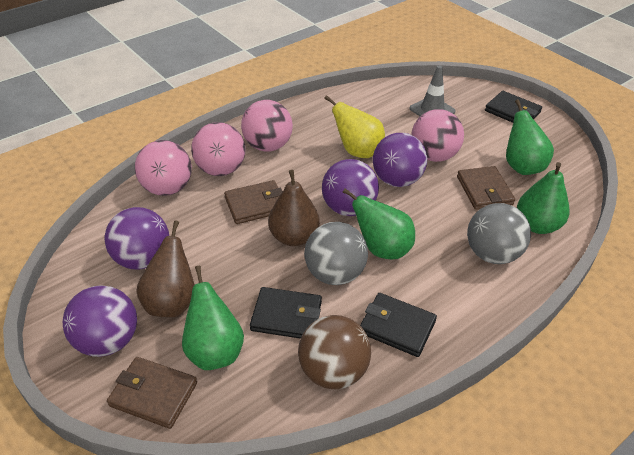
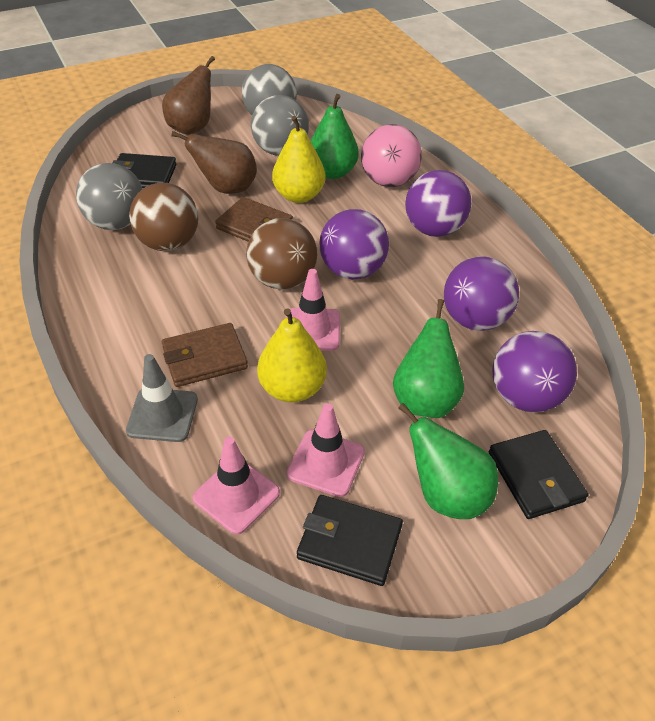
brown ball: [298,315,371,389] = 1 -> [129,183,198,251] [246,218,317,290] = 2
brown wallet: [107,357,197,429] [224,180,283,224] [457,166,515,210] = 3 -> [162,323,248,387] [215,197,293,242] = 2
green pear: [182,266,244,370] [343,188,415,259] [506,99,554,175] [517,162,569,234] = 4 -> [311,94,359,179] [393,299,464,418] [398,403,498,519] = 3
grey ball: [304,222,368,285] [467,203,531,264] = 2 -> [76,163,143,230] [242,64,297,115] [251,95,309,156] = 3
pink ball: [135,140,192,196] [191,122,245,176] [241,100,293,151] [412,109,464,162] = 4 -> [361,124,422,187] = 1
pink traffic cone: none = 0 -> [193,437,280,535] [285,269,340,351] [287,403,365,497] = 3
yellow pear: [324,95,385,158] = 1 -> [257,308,327,402] [272,116,326,203] = 2

